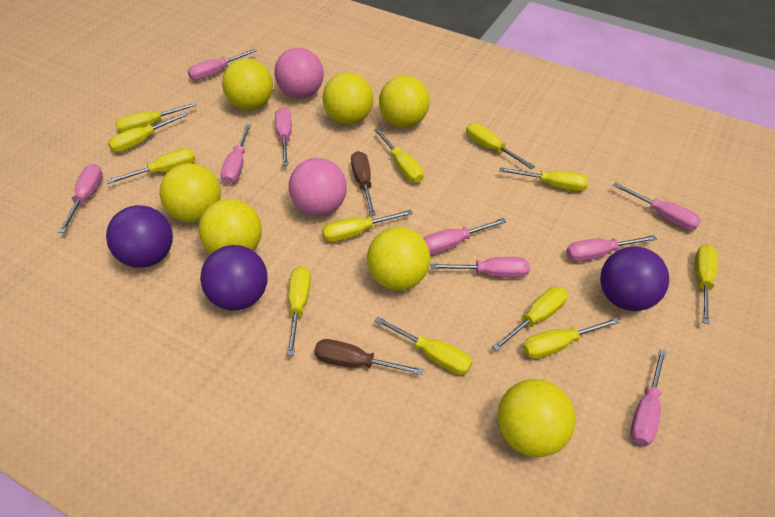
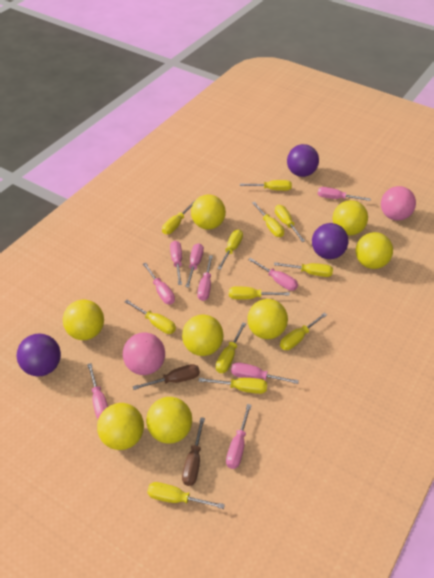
yellow ball: [159,163,221,222] [198,199,262,254] [222,59,273,110] [323,72,373,124] [367,227,430,290] [379,75,430,128] [498,379,576,457] = 7 -> [63,300,104,340] [97,403,144,450] [146,397,192,444] [182,315,224,356] [191,195,226,230] [247,299,288,339] [333,200,368,235] [356,232,393,269] = 8

